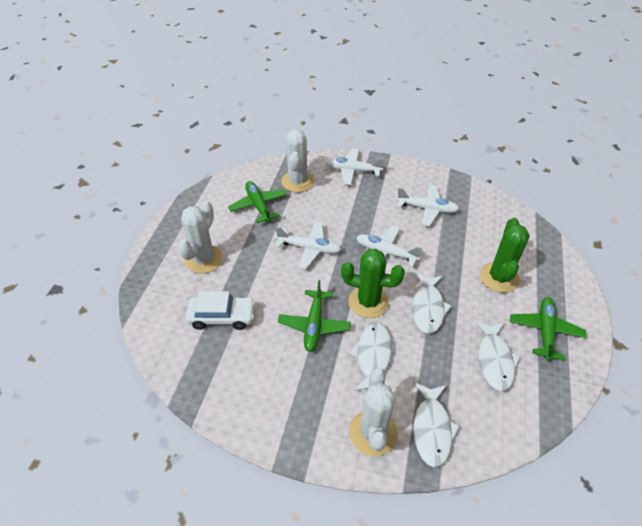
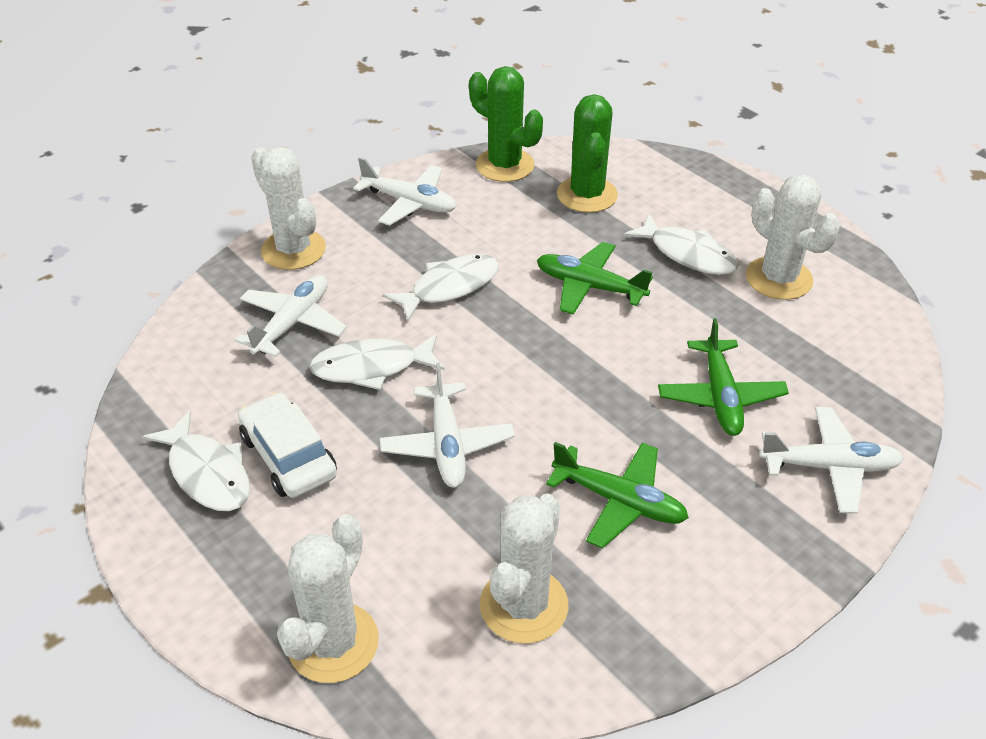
white cactus: [178,201,223,274] [281,129,314,192] [349,368,398,456] = 3 -> [251,147,326,270] [277,514,379,683] [480,493,568,643] [746,174,840,300] = 4

